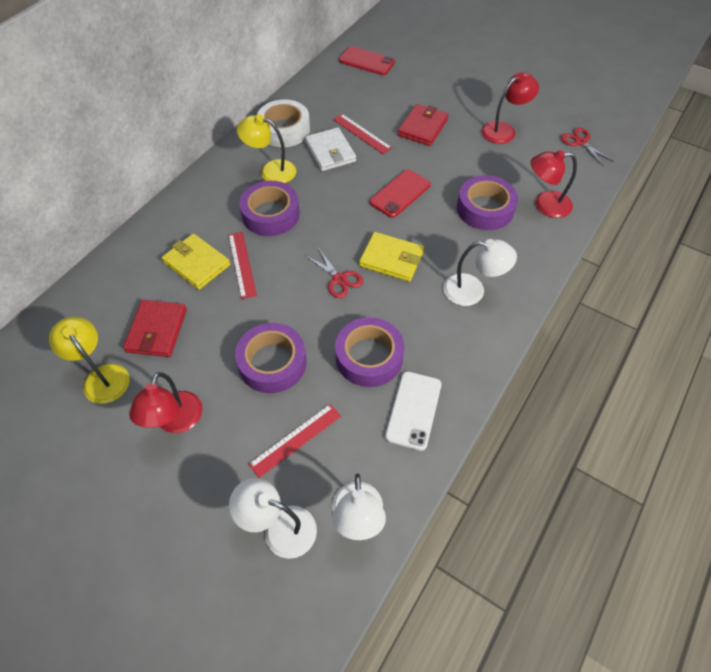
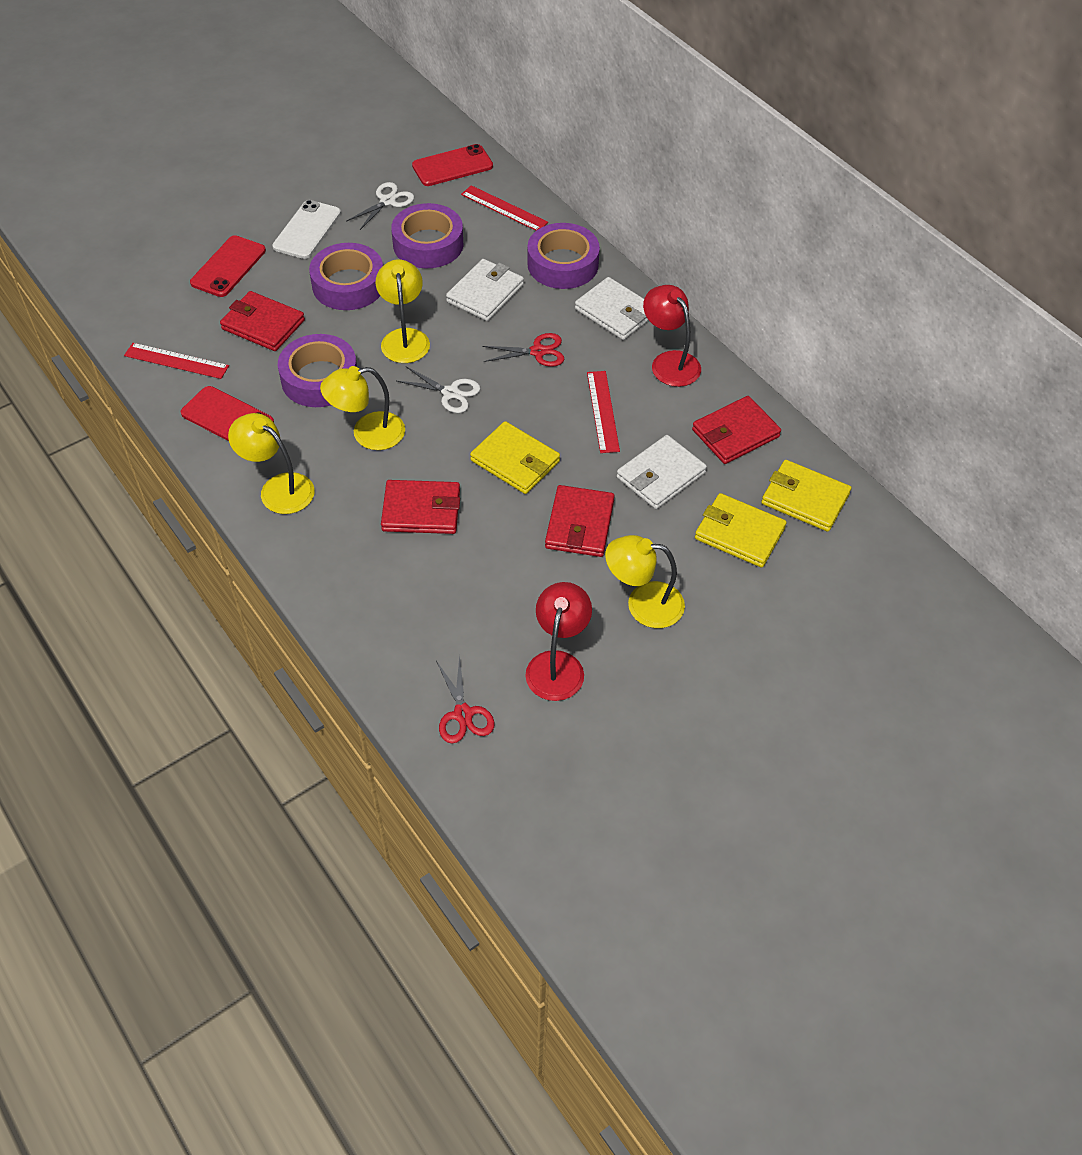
red lamp: [129,372,203,433] [482,72,539,144] [531,150,577,218] = 3 -> [525,582,592,701] [643,285,701,387] = 2
red phone: [339,46,395,75] [369,169,431,218] = 2 -> [181,386,274,441] [190,235,266,297] [412,144,493,186] = 3
red wallet: [123,300,187,357] [398,104,449,146] = 2 -> [220,291,305,351] [381,480,460,534] [545,485,615,557] [692,396,781,464] = 4
white lamp: [229,478,317,559] [332,473,386,540] [443,239,517,306] = 3 -> none = 0
white scissors: none = 0 -> [347,182,414,230] [397,367,480,413] = 2
white tape: [257,99,310,147] = 1 -> none = 0
white wallet: [305,127,356,171] = 1 -> [446,259,524,321] [575,277,649,340] [617,435,707,509] = 3
yellow lamp: [49,317,130,404] [237,114,296,183] = 2 -> [228,413,315,514] [320,366,405,450] [376,259,430,363] [605,535,685,628] = 4
yellow wallet: [162,233,230,290] [359,232,424,282] = 2 -> [470,421,560,494] [695,493,787,568] [761,460,851,532] = 3

